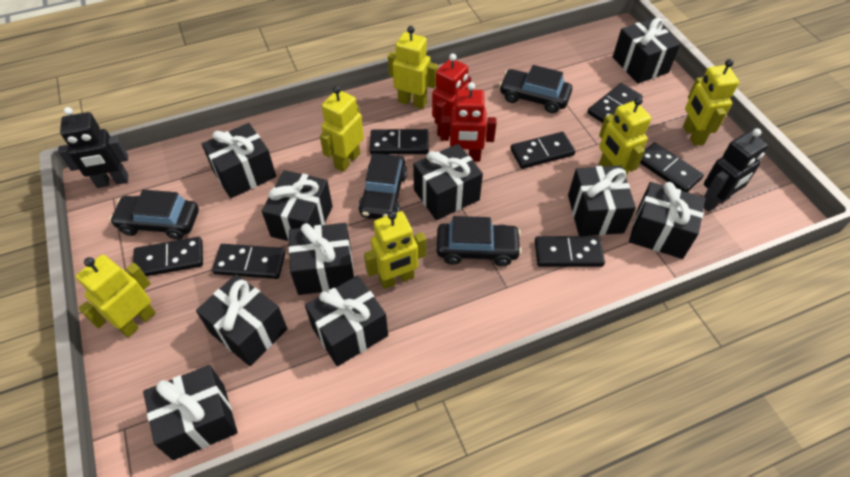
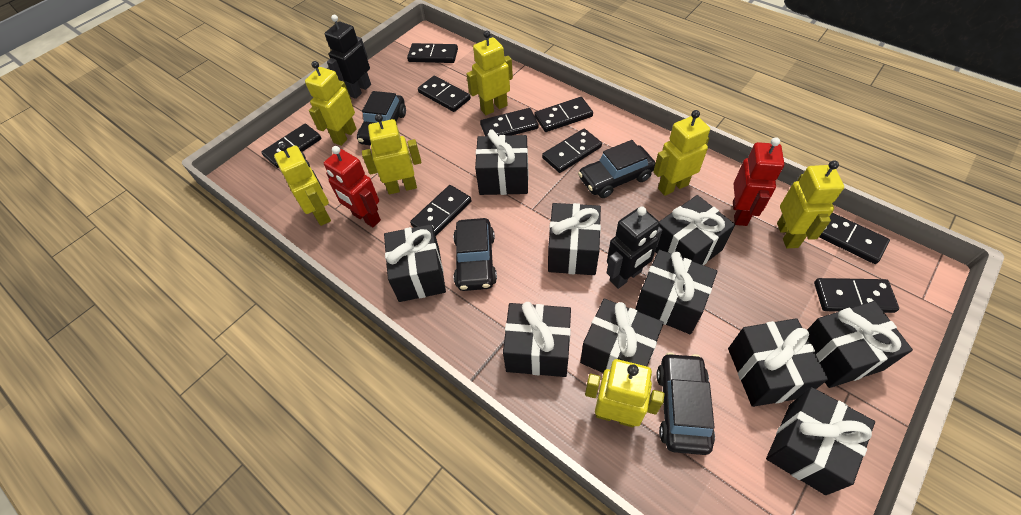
black domino: [133,237,203,276] [212,244,286,279] [370,129,429,154] [510,132,575,169] [535,236,605,267] [587,83,643,123] [640,142,704,192] = 7 -> [261,124,321,168] [407,43,458,63] [410,185,472,236] [418,76,471,112] [480,108,538,136] [534,97,593,132] [542,129,602,173] [814,278,899,313] [819,213,890,264] = 9
yellow robot: [76,255,156,337] [320,86,364,172] [364,211,426,289] [388,26,438,109] [599,97,651,177] [683,59,739,146] = 6 -> [274,143,331,226] [305,61,357,146] [362,114,421,194] [466,31,513,115] [585,359,665,427] [653,110,710,196] [777,160,844,248] = 7

